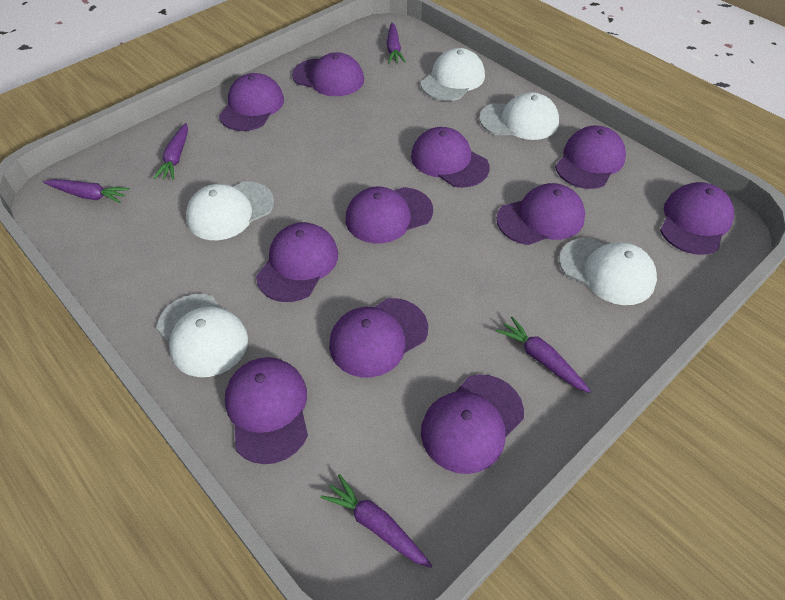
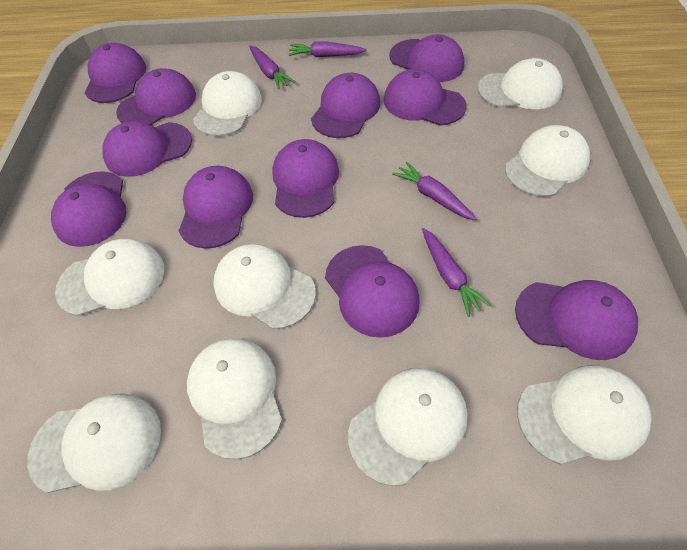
purple carrot: [43,179,130,203] [153,123,188,180] [320,474,432,568] [386,22,406,63] [496,316,591,393] = 5 -> [249,45,295,89] [288,42,366,57] [392,162,476,220] [422,228,491,317] = 4
white cap: [157,294,248,377] [186,181,274,240] [421,48,485,101] [479,92,559,140] [559,238,657,305] = 5 -> [27,393,161,493] [55,239,164,316] [187,338,282,460] [193,71,262,136] [213,244,316,329] [348,368,468,486] [478,58,563,109] [505,125,590,197] [517,365,652,465] = 9

